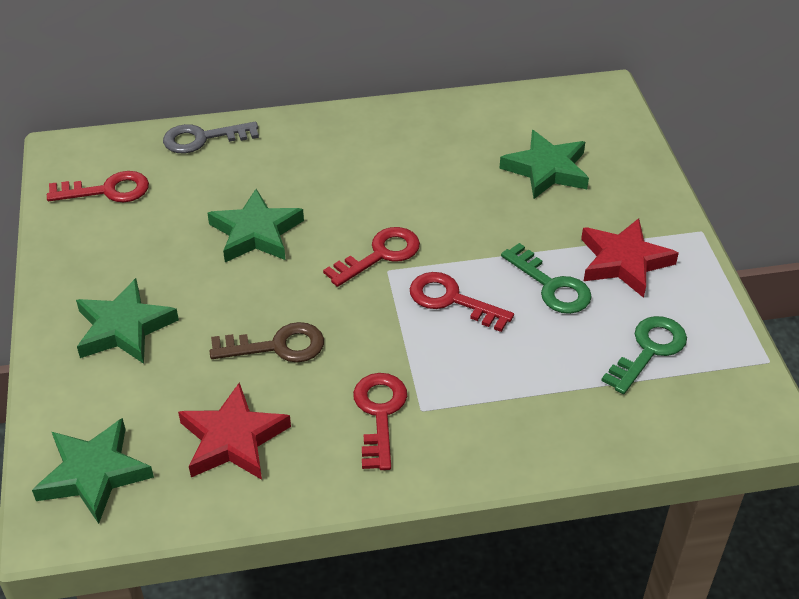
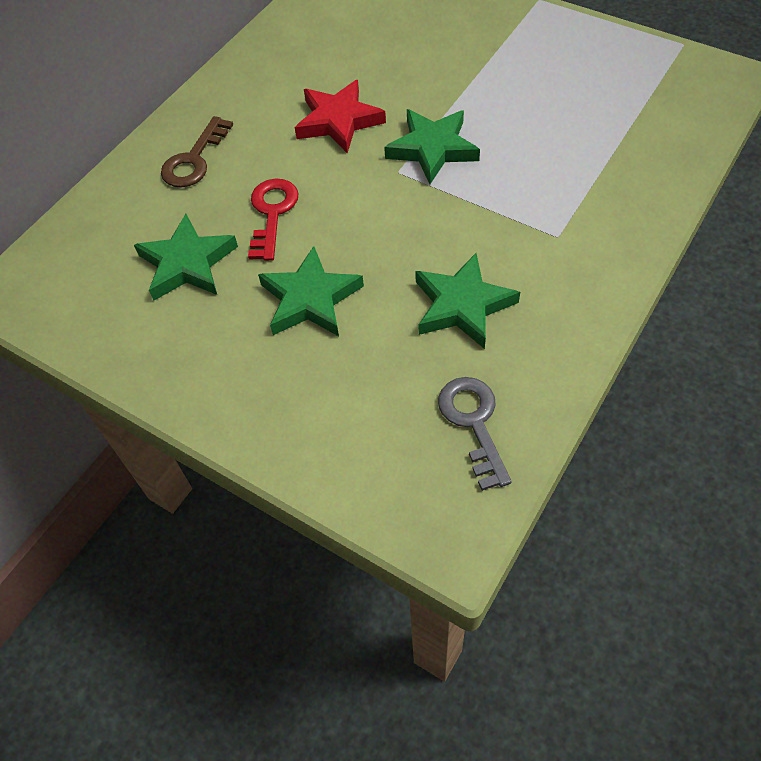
green key: [501,243,592,314] [601,316,687,394] = 2 -> none = 0
red key: [47,171,149,202] [323,227,420,287] [353,373,407,470] [410,272,514,332] = 4 -> [248,179,298,261] = 1
red star: [178,382,291,480] [581,218,679,298] = 2 -> [295,80,386,154] = 1

